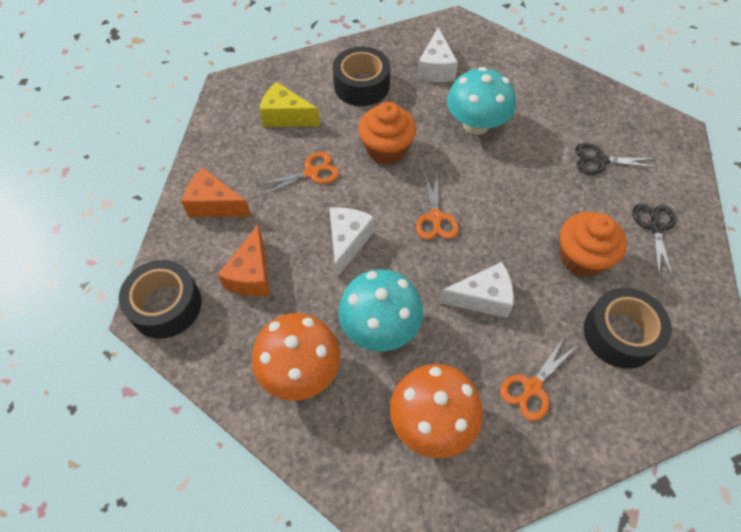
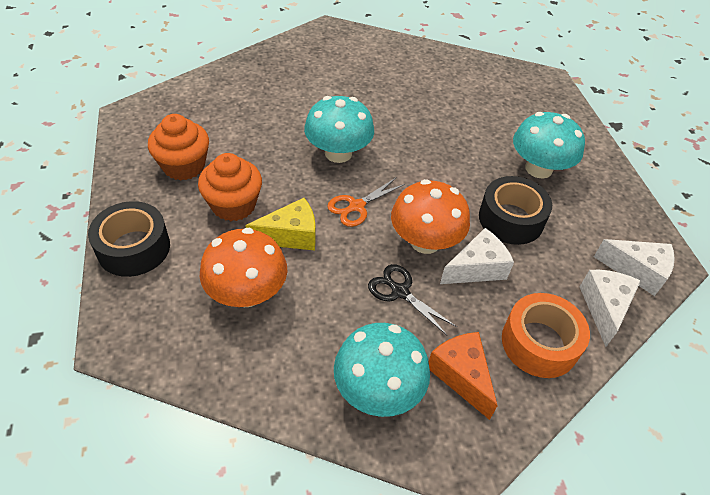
black scissors: [575,143,659,175] [633,203,676,279] = 2 -> [368,264,457,336] = 1
black tape: [119,260,202,339] [333,47,390,106] [584,288,672,369] = 3 -> [88,201,170,277] [479,176,552,245] = 2
orange cheese: [181,168,251,217] [218,224,270,296] = 2 -> [429,332,498,420] = 1
orange scissors: [256,152,339,196] [416,171,459,240] [500,337,576,421] = 3 -> [327,177,405,227] = 1
orange tape: none = 0 -> [502,293,590,378] = 1
turquoise mushroom: [338,269,423,351] [447,67,516,135] = 2 -> [304,96,374,163] [334,323,430,417] [513,112,585,179] = 3

